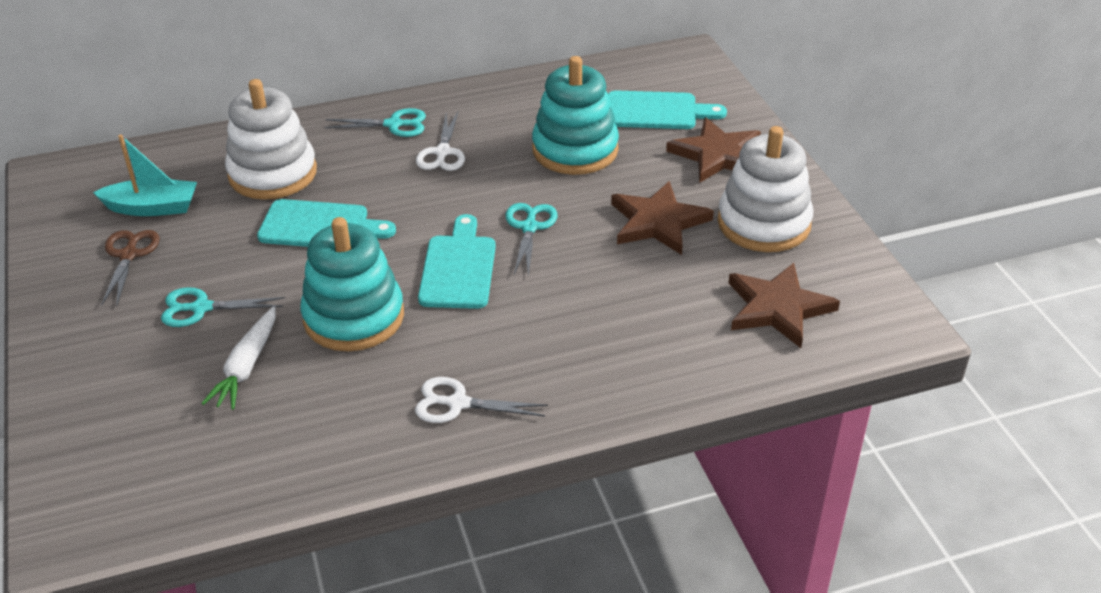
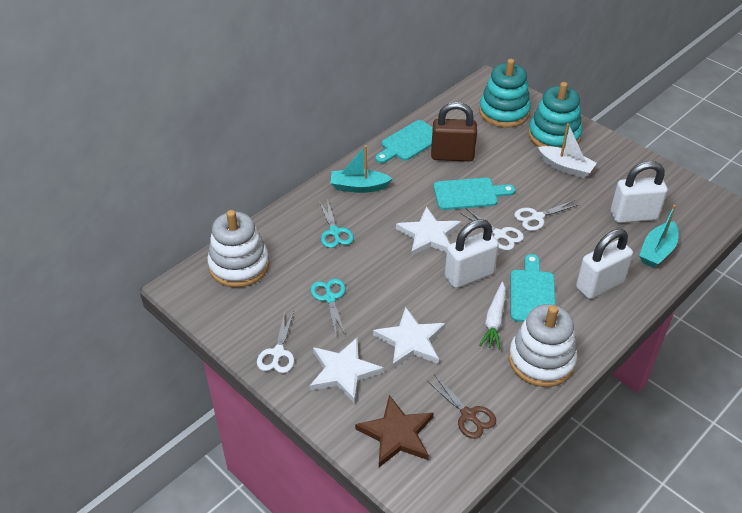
brown padlock: none = 0 -> [431,102,477,162] = 1
brown star: [611,181,714,255] [666,117,761,183] [728,263,840,348] = 3 -> [355,395,434,467] = 1
turquoise boat: [93,134,197,216] = 1 -> [330,145,392,193] [639,205,678,268] = 2
turquoise scissors: [161,287,285,327] [324,108,426,137] [506,203,558,277] = 3 -> [311,279,346,335] [319,199,354,248] = 2
white boat: none = 0 -> [538,123,597,178] = 1
white padlock: none = 0 -> [445,219,499,288] [576,229,633,299] [611,161,668,223] = 3
white scissors: [415,377,548,423] [416,111,465,171] = 2 -> [257,311,294,373] [460,209,524,250] [514,200,578,231] = 3
white star: none = 0 -> [310,338,384,404] [373,307,445,368] [396,206,461,256] = 3

